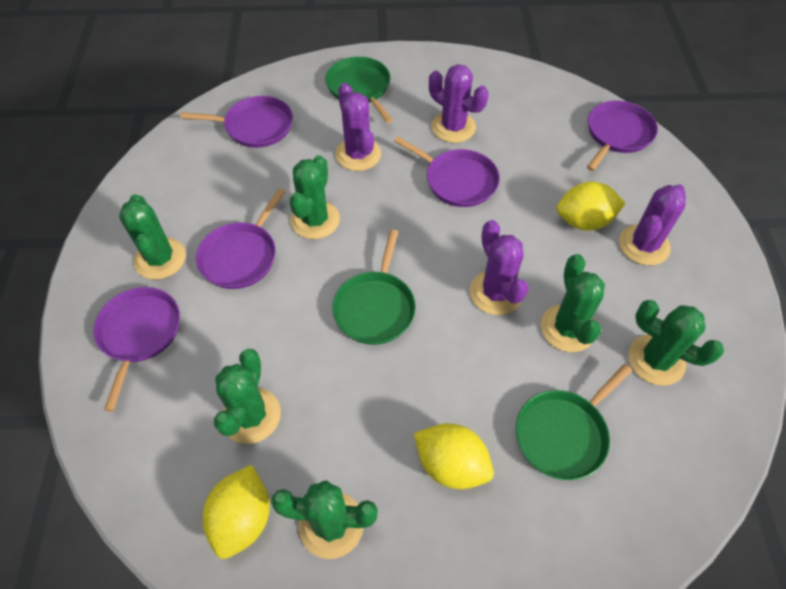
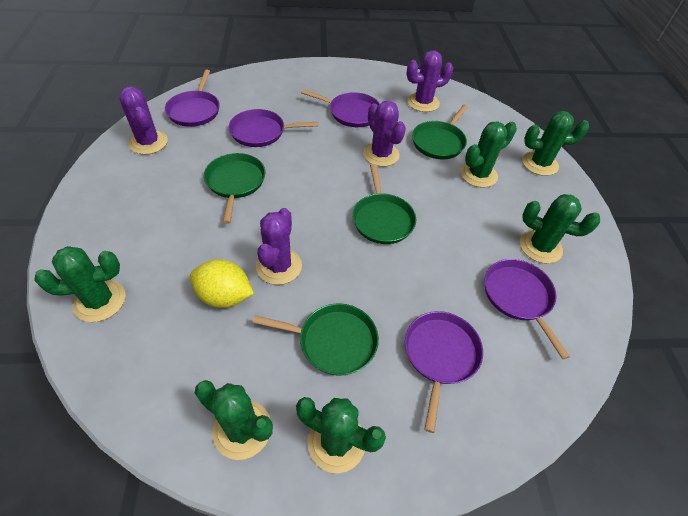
green pan: [325,56,393,123] [333,229,416,345] [516,364,632,480] = 3 -> [204,153,265,224] [253,303,379,376] [352,164,416,244] [412,105,468,159] = 4
yellow lemon: [203,465,270,559] [414,423,494,489] [557,182,625,231] = 3 -> [190,259,254,308] = 1

